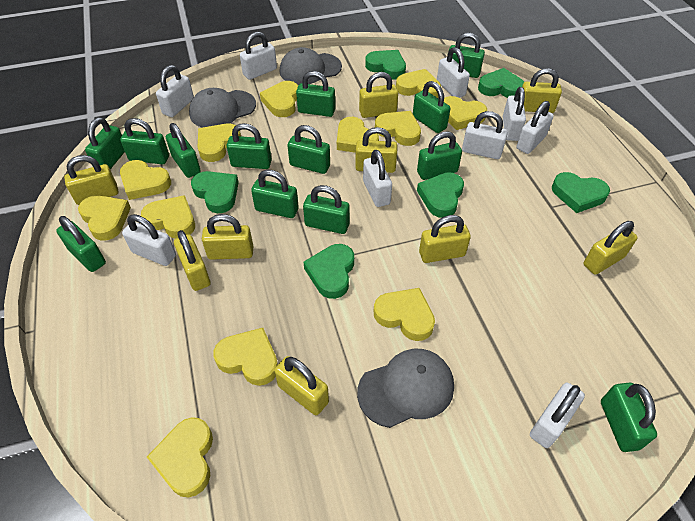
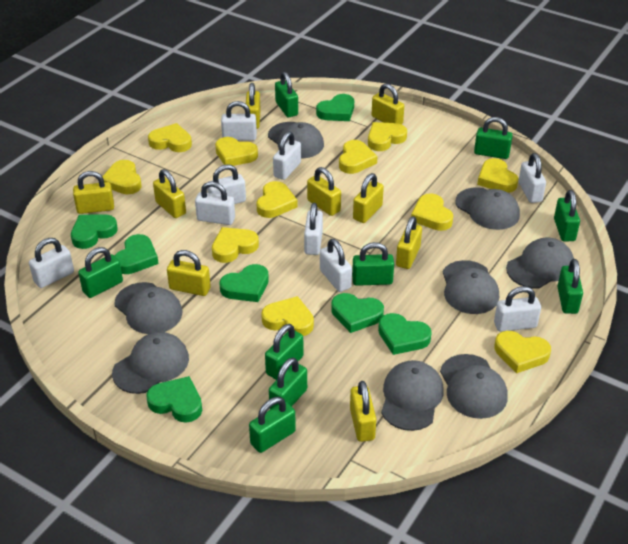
green heart: [191,171,239,213] [303,244,354,299] [365,50,406,79] [417,172,464,218] [478,68,524,98] [552,172,610,213] = 6 -> [71,214,118,249] [115,234,159,274] [146,376,202,422] [219,264,269,302] [316,94,354,121] [331,293,384,333] [378,313,432,355] = 7
green padlock: [56,216,106,272] [85,117,125,169] [120,118,169,164] [166,123,201,178] [227,123,272,169] [251,170,299,218] [287,125,330,174] [296,71,335,117] [303,185,350,234] [413,81,450,133] [417,131,462,180] [449,33,485,78] [601,382,657,452] = 13 -> [78,247,123,298] [249,397,296,453] [265,324,304,380] [269,358,307,409] [275,72,298,117] [352,242,394,286] [474,117,513,159] [554,190,580,242] [557,259,583,314] = 9
grey cap: [189,88,256,128] [280,47,342,85] [357,349,454,428] = 3 -> [112,332,189,394] [115,282,182,334] [268,122,324,159] [381,360,444,431] [440,354,508,419] [443,260,499,314] [455,187,520,230] [506,237,574,289] = 8
yellow heart: [78,195,131,241] [120,160,171,200] [141,195,195,238] [147,417,213,498] [198,124,241,162] [213,328,278,386] [260,81,298,117] [337,117,379,153] [374,288,435,341] [375,111,421,146] [396,69,441,98] [444,96,487,130] = 12 -> [103,160,141,195] [148,123,192,152] [212,227,259,263] [215,137,258,166] [257,181,298,218] [261,296,314,336] [339,140,377,174] [368,122,407,151] [411,193,453,231] [477,158,518,193] [494,331,551,373] = 11

